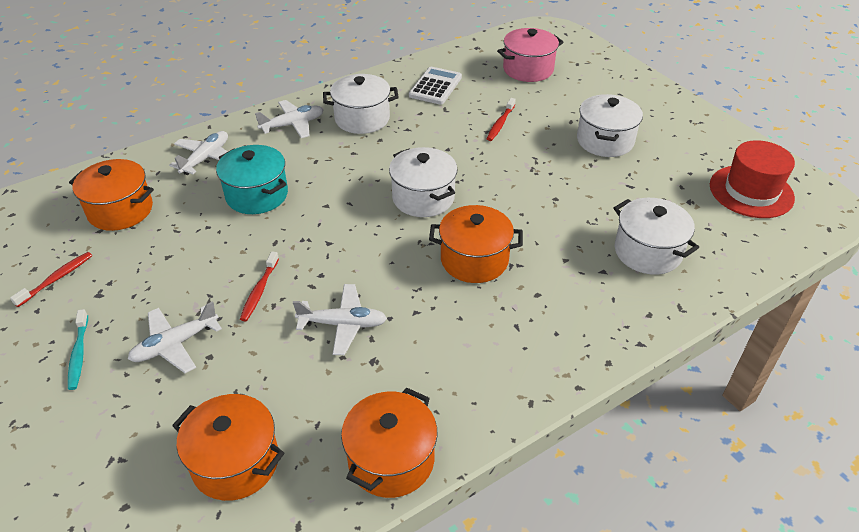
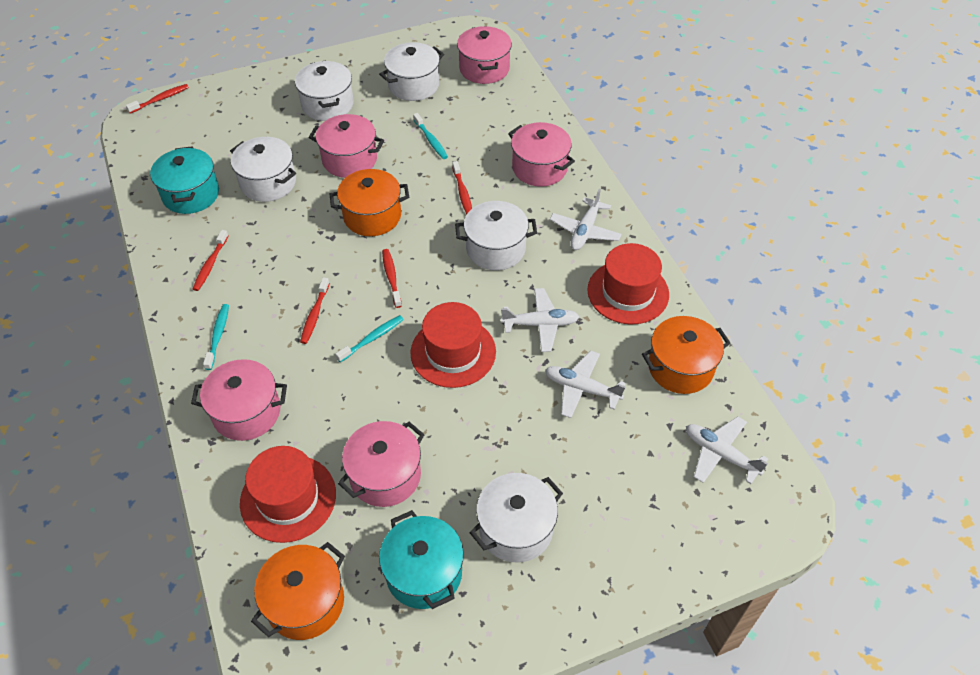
orange pot: [69,159,154,231] [172,394,284,501] [341,388,437,498] [429,205,523,283] = 4 -> [251,542,345,640] [330,169,409,236] [642,316,731,394] = 3
pink pot: [497,28,564,82] = 1 -> [191,359,287,441] [309,114,384,178] [338,421,425,507] [457,26,512,84] [508,122,575,187] = 5
red hat: [710,140,795,218] = 1 -> [240,446,336,543] [410,302,496,388] [587,243,669,324] = 3
red toothbrush: [10,252,92,307] [240,251,279,321] [487,98,516,141] = 3 -> [126,84,189,114] [193,230,228,291] [300,278,330,344] [382,249,402,308] [452,161,472,215] = 5
turquoise pot: [216,145,288,214] = 1 -> [150,146,219,214] [379,510,464,609] = 2
turquoise toothbrush: [68,309,88,390] = 1 -> [203,304,229,370] [335,315,404,362] [413,113,448,159] = 3
white calculator: [409,67,462,105] = 1 -> none = 0
white pot: [323,74,399,134] [389,147,458,217] [577,94,643,157] [614,198,699,275] = 4 -> [230,137,296,202] [295,60,354,121] [379,42,444,101] [455,201,537,270] [470,473,563,562] = 5

